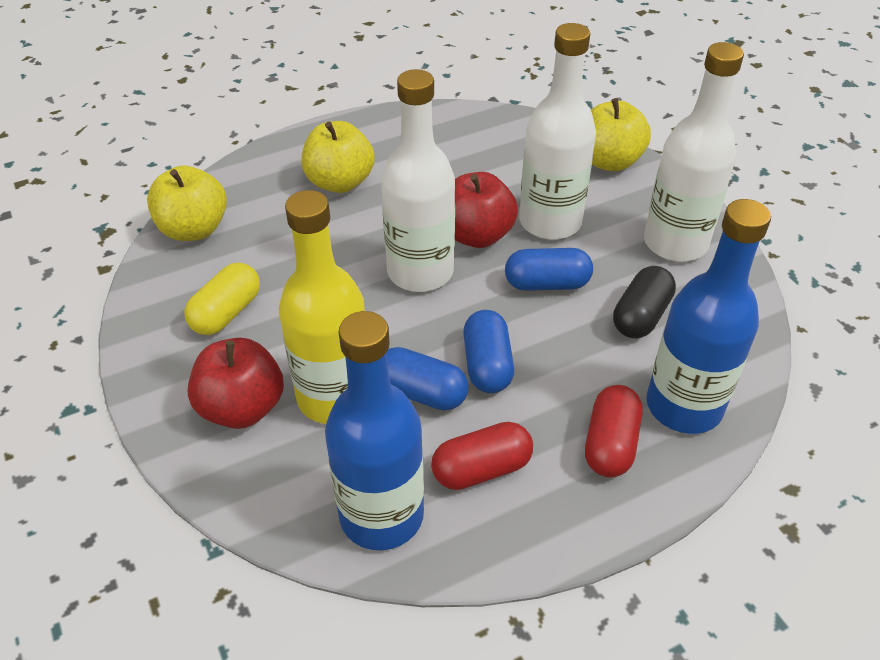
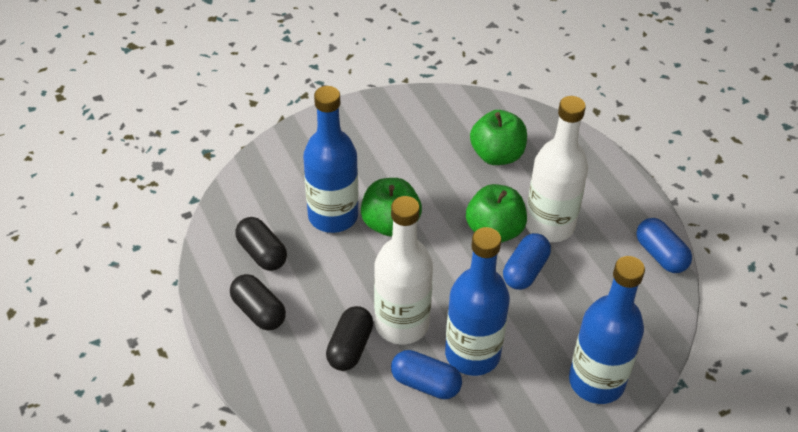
black capsule: [613,266,676,339] = 1 -> [230,274,286,330] [235,217,287,271] [326,306,374,371] = 3
blue bottle: [325,311,424,550] [647,199,771,434] = 2 -> [303,86,358,233] [445,227,510,376] [569,256,645,404] = 3
green apple: none = 0 -> [361,178,422,237] [466,184,527,243] [470,110,527,165] = 3
red apple: [188,338,284,429] [455,172,518,248] = 2 -> none = 0
red capsule: [431,422,533,490] [585,385,643,477] = 2 -> none = 0
white bottle: [381,69,455,292] [519,23,596,240] [644,42,744,262] = 3 -> [374,196,433,344] [526,96,588,242] = 2
yellow apple: [147,166,227,241] [302,121,375,193] [591,98,651,171] = 3 -> none = 0
yellow bottle: [279,190,365,424] = 1 -> none = 0
yellow capsule: [184,263,260,335] = 1 -> none = 0

